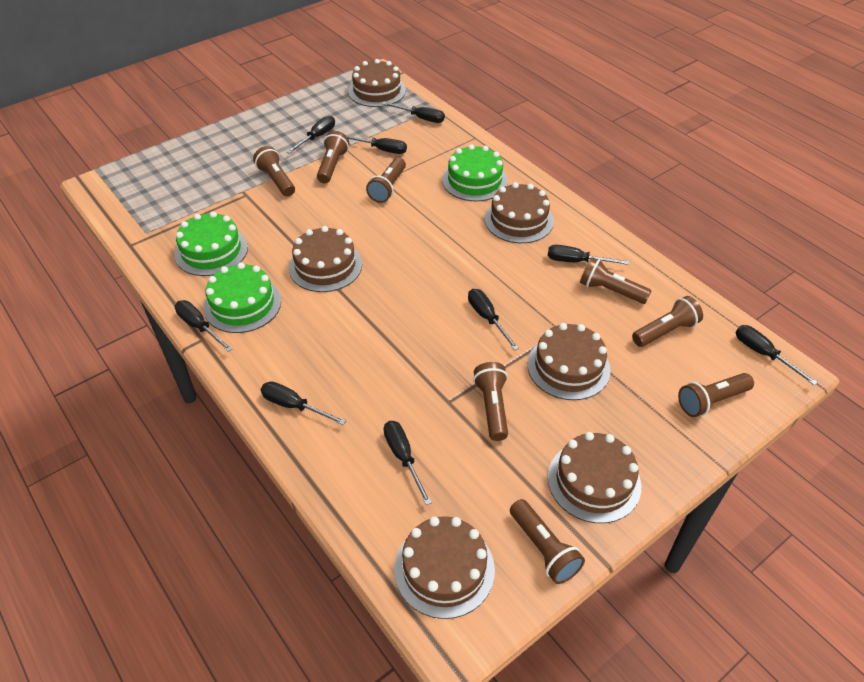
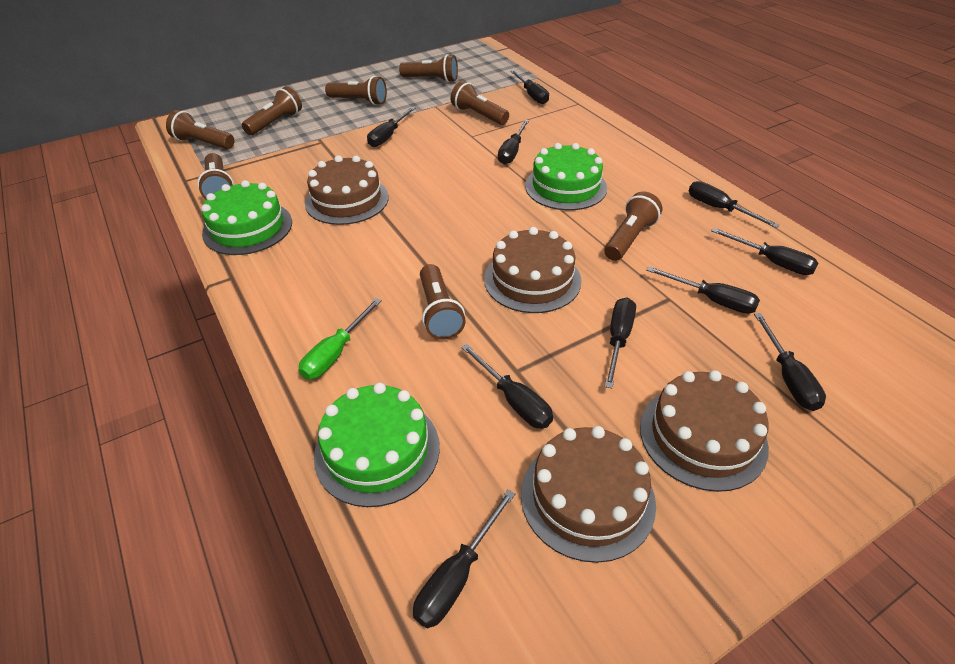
black screwdriver: [175,300,232,352] [261,381,346,425] [287,116,335,154] [347,136,407,154] [382,102,445,123] [383,421,432,505] [468,289,519,350] [548,245,630,265] [736,325,818,386] = 9 -> [367,107,415,147] [413,490,515,628] [461,344,553,429] [498,120,529,165] [510,70,549,104] [605,297,636,388] [646,266,760,314] [689,181,780,228] [711,228,819,275] [754,313,826,411] = 10
brown cake: [289,226,362,292] [348,59,406,107] [394,516,495,619] [484,182,554,243] [527,323,610,400] [548,432,641,523] = 6 -> [305,155,389,225] [484,227,581,313] [521,426,656,563] [640,370,769,492] = 4
green screwdriver: none = 0 -> [299,298,382,380] = 1

